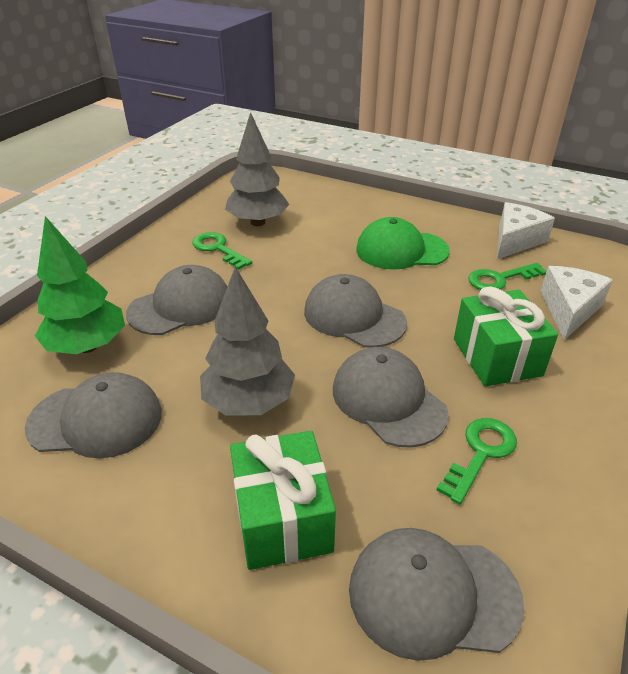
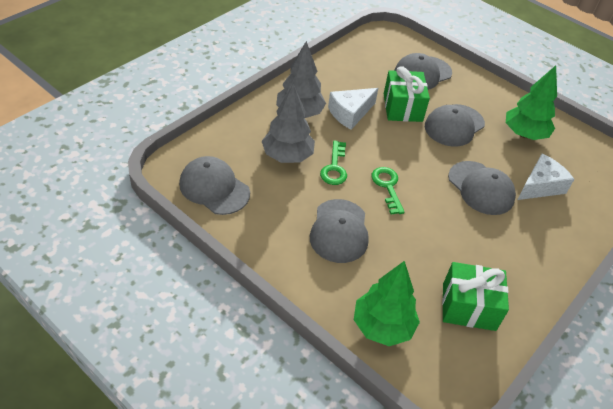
green cap: [356,217,450,270] = 1 -> none = 0
green key: [193,232,252,270] [436,418,517,505] [468,263,546,290] = 3 -> [320,141,347,185] [372,167,405,214] = 2
green tree: [35,216,125,354] = 1 -> [354,261,420,346] [506,65,557,140] = 2

